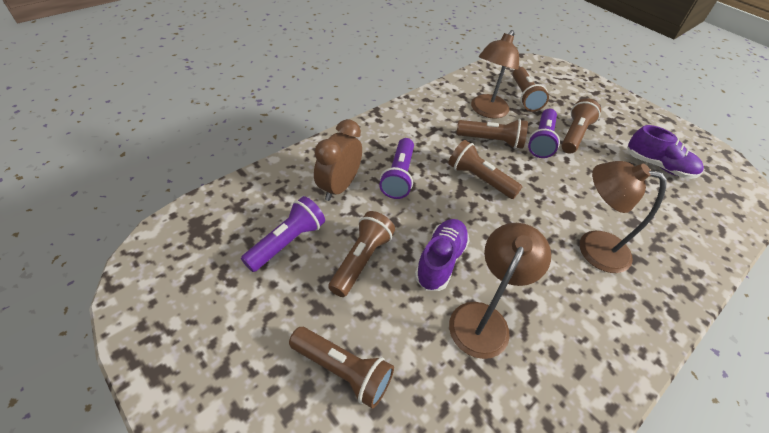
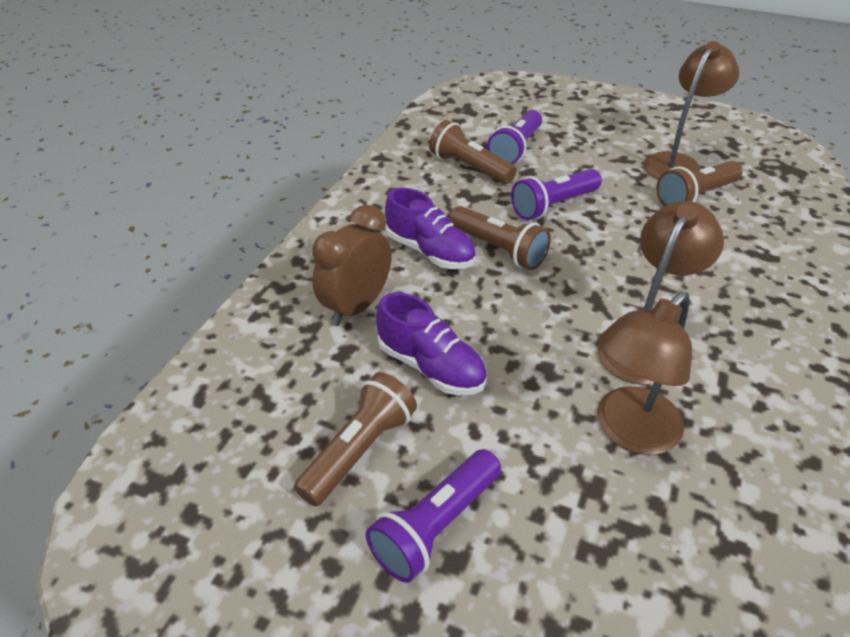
brown flashlight: [289,327,394,408] [328,211,395,297] [448,140,522,199] [456,119,528,149] [513,67,549,112] [562,98,601,154] = 6 -> [294,372,417,507] [429,120,517,184] [449,206,551,270] [656,161,742,206] = 4

